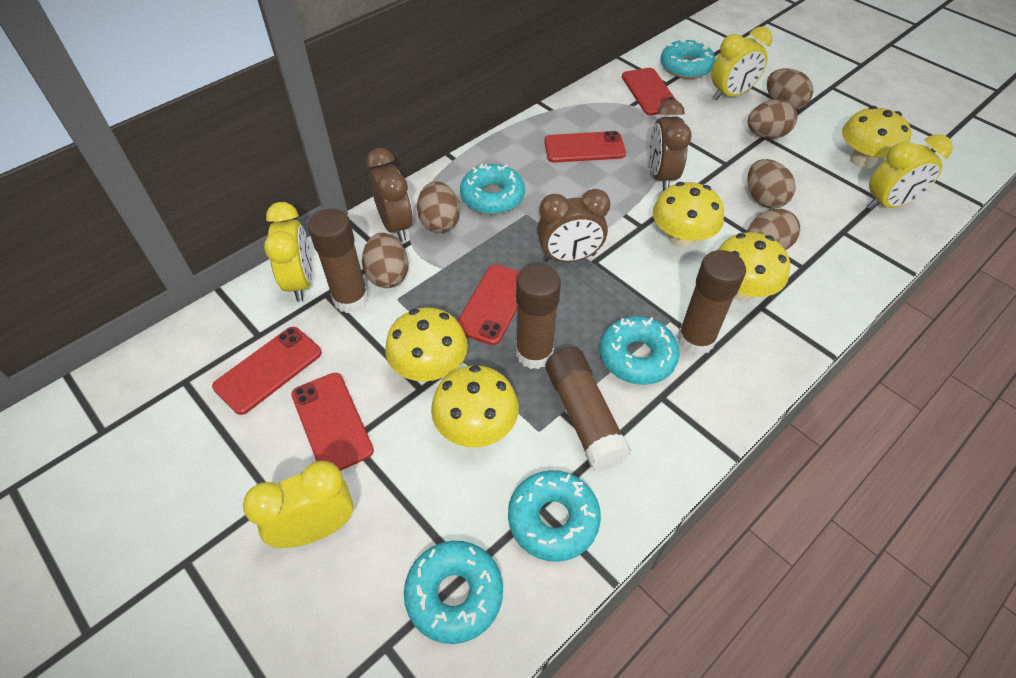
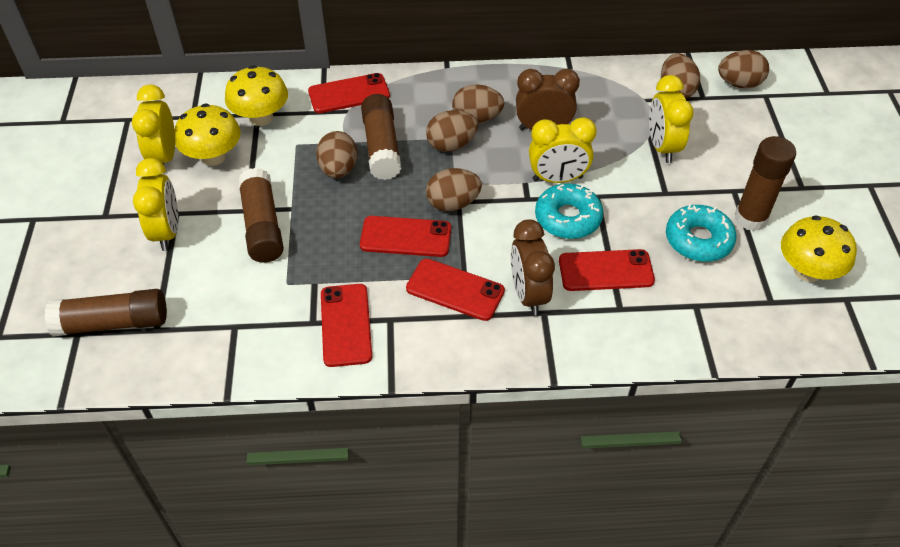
brown clock: [366,148,413,241] [537,189,610,262] [650,99,692,191] = 3 -> [511,219,555,316] [516,69,580,130] = 2
turquoise donut: [404,541,503,644] [460,164,525,214] [508,470,601,562] [600,316,680,385] [660,39,715,79] = 5 -> [535,184,603,239] [666,204,737,262] = 2
yellow mushroom: [385,307,468,381] [431,365,519,447] [653,182,724,248] [718,232,790,301] [842,106,911,169] = 5 -> [175,103,241,166] [225,65,288,126] [781,215,857,282] = 3

